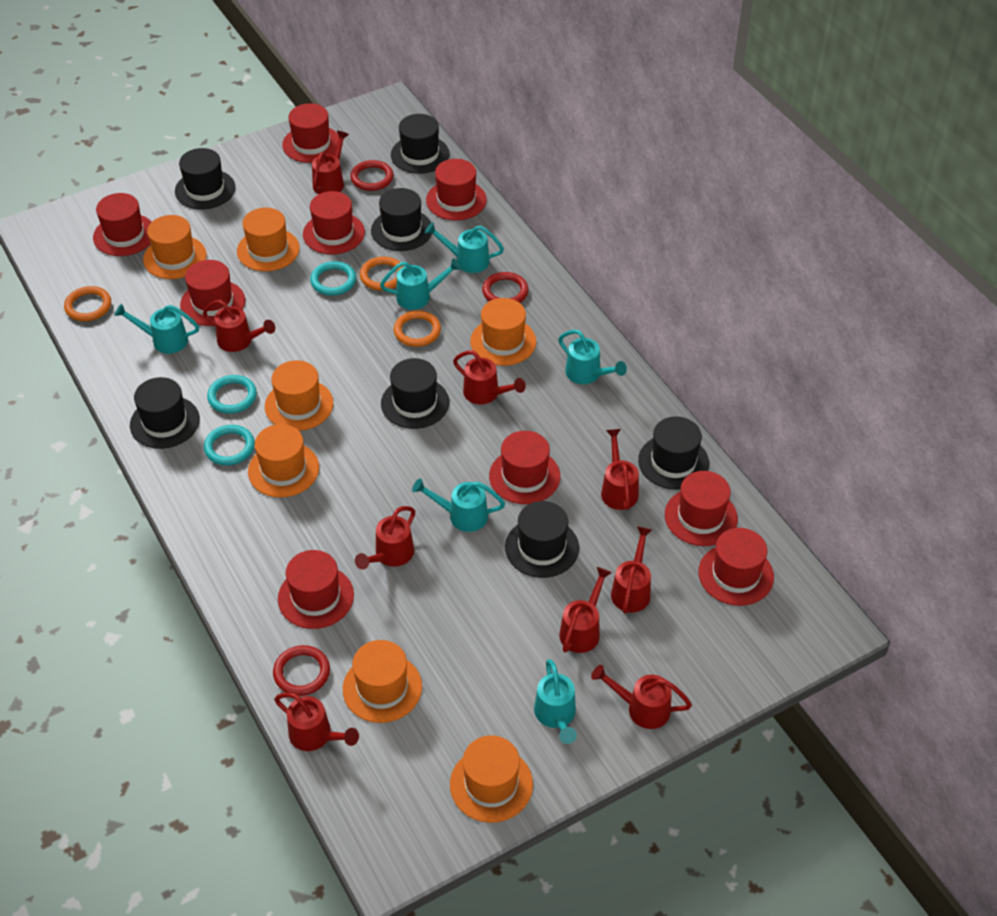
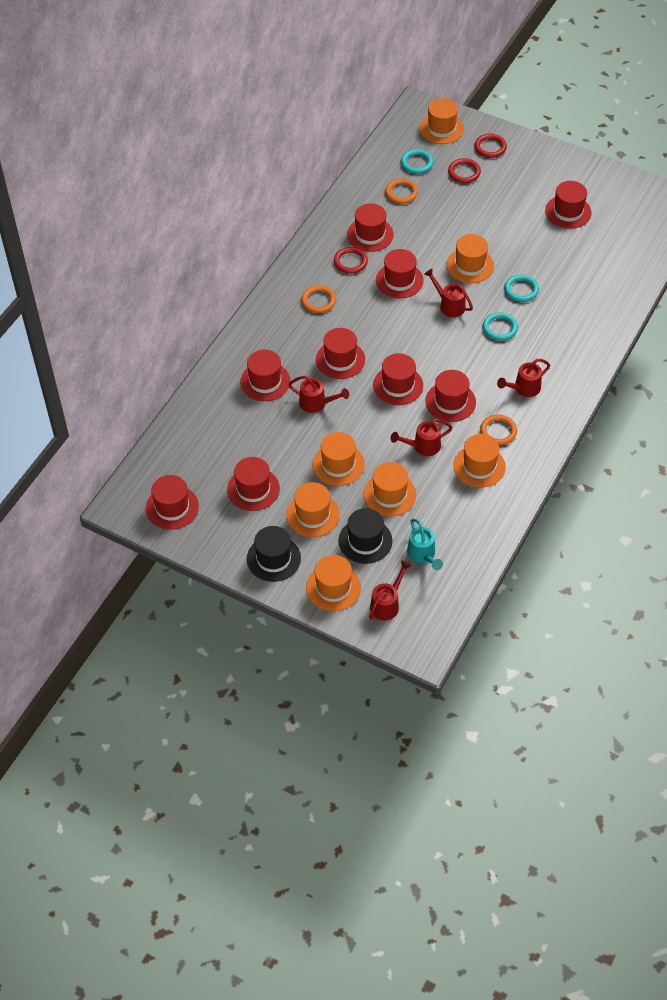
black hat: [130,377,200,449] [175,148,235,210] [371,188,432,251] [381,358,449,429] [391,114,450,174] [505,501,579,578] [638,417,709,490] = 7 -> [247,526,301,582] [339,508,392,564] = 2
red watering can: [203,300,275,352] [274,693,359,751] [312,131,349,194] [355,506,415,570] [453,351,526,405] [559,567,612,653] [591,665,692,729] [601,429,639,510] [611,526,652,614] = 9 -> [288,375,349,413] [369,561,412,620] [391,419,453,456] [424,268,473,317] [497,359,550,397] = 5
turquoise watering can: [114,304,199,354] [380,258,461,310] [412,478,505,532] [425,222,504,273] [534,659,577,744] [558,330,627,384] = 6 -> [407,518,443,570] = 1

